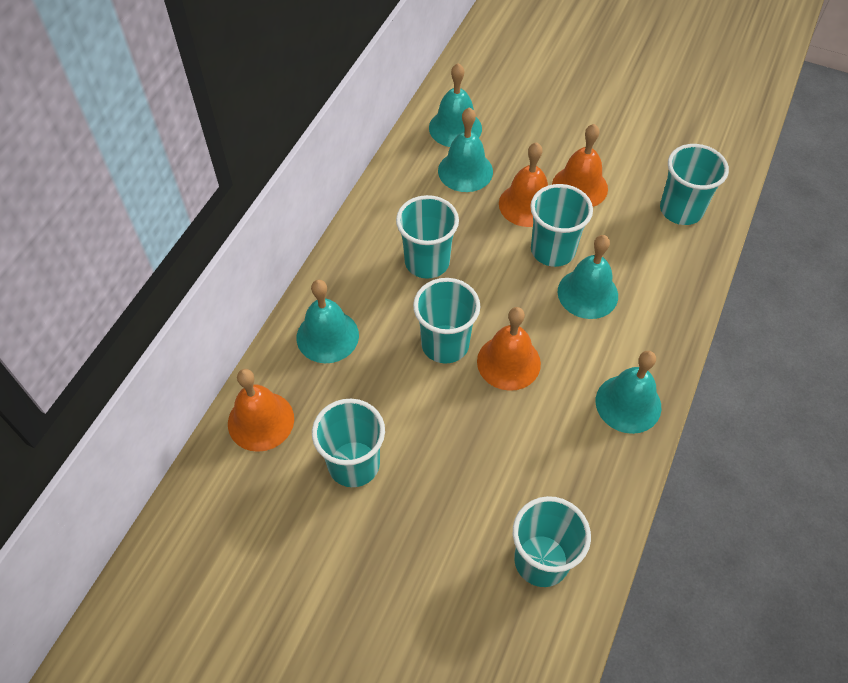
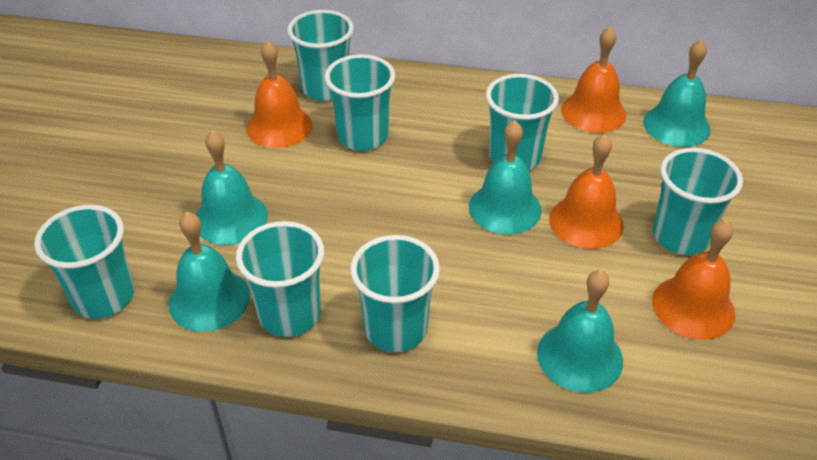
turquoise cup: [312,399,385,487] [396,195,459,279] [413,278,481,364] [513,496,591,587] [530,184,593,267] [660,144,729,225] = 6 -> [34,205,134,318] [236,221,324,337] [287,10,354,101] [325,54,395,151] [350,235,440,352] [486,74,559,170] [653,148,743,255] = 7

